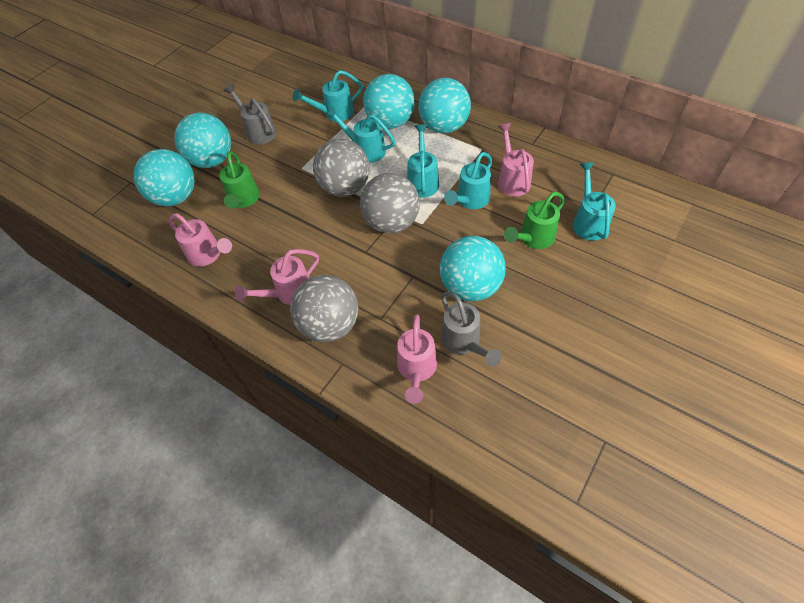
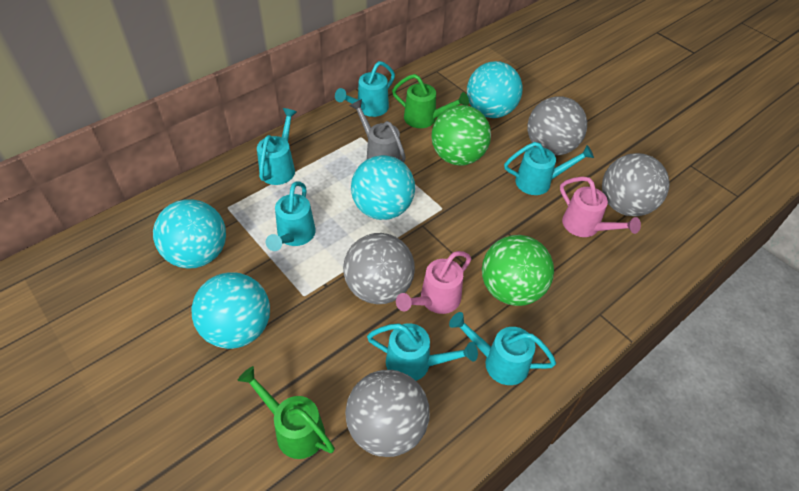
green ball: none = 0 -> [431,105,491,165] [482,235,554,306] = 2
grey ball: [290,275,358,343] [313,139,370,197] [360,173,420,234] = 3 -> [343,233,415,304] [345,370,429,457] [527,96,587,156] [602,153,670,216] = 4
grey watering can: [224,84,277,144] [441,292,502,366] = 2 -> [350,99,406,163] = 1
pink watering can: [169,213,232,267] [235,249,319,305] [397,314,437,404] [498,123,534,196] = 4 -> [396,251,471,314] [560,177,641,237] = 2
turquoise ball: [134,149,195,206] [174,112,231,168] [363,74,415,129] [418,78,471,133] [440,236,506,301] = 5 -> [153,199,226,269] [192,272,270,349] [351,155,415,220] [467,61,522,118] = 4
turquoise watering can: [293,70,363,122] [326,107,395,163] [407,124,439,198] [444,152,492,209] [573,162,616,241] = 5 -> [257,108,297,185] [266,182,316,251] [335,61,395,117] [367,323,478,381] [449,312,556,385] [504,142,594,195] = 6

